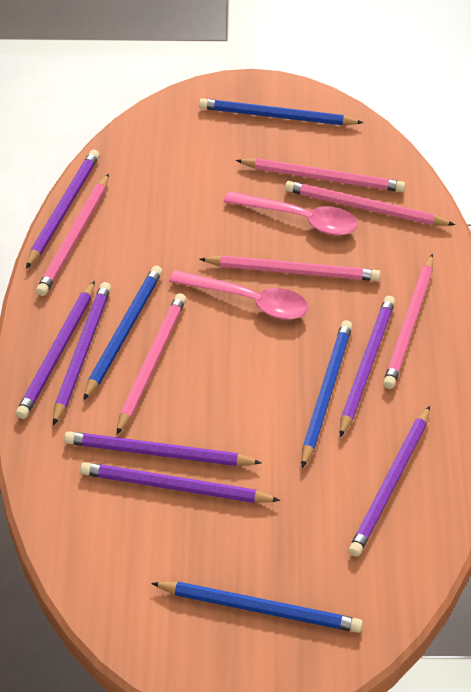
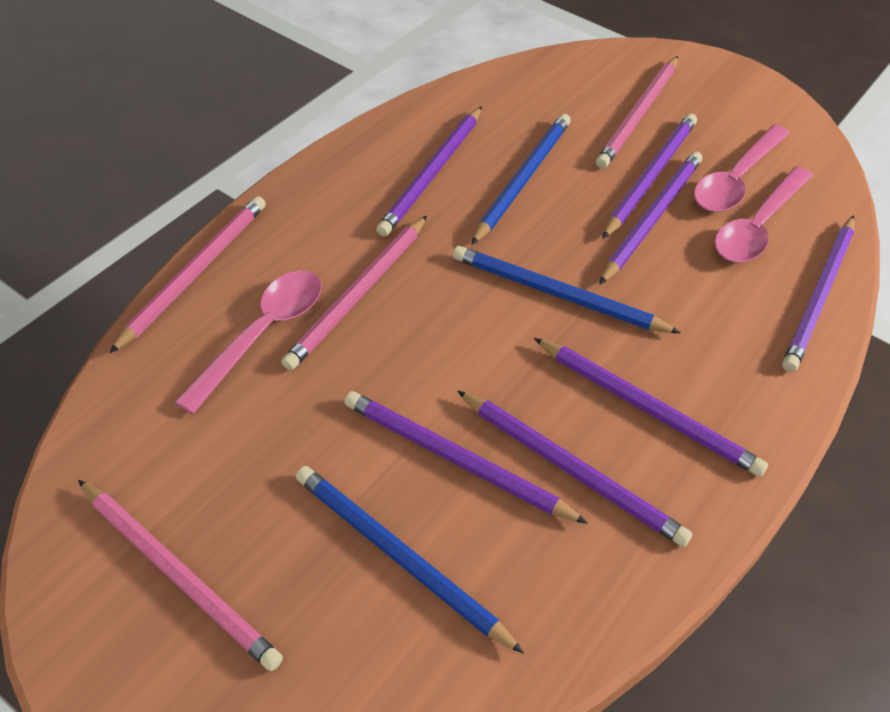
blue pencil: [83,266,162,401] [151,582,363,633] [199,98,364,125] [301,320,352,468] = 4 -> [296,466,524,654] [453,246,681,333] [471,114,571,245] = 3
pink pencil: [36,174,109,296] [117,293,186,435] [200,255,380,281] [236,158,406,192] [285,181,455,225] [383,254,433,389] = 6 -> [78,480,283,671] [109,196,266,354] [281,216,427,370] [596,56,678,168] = 4
pink spoon: [169,270,308,319] [224,191,358,235] = 2 -> [175,271,322,414] [694,124,790,212] [715,166,813,262] = 3

